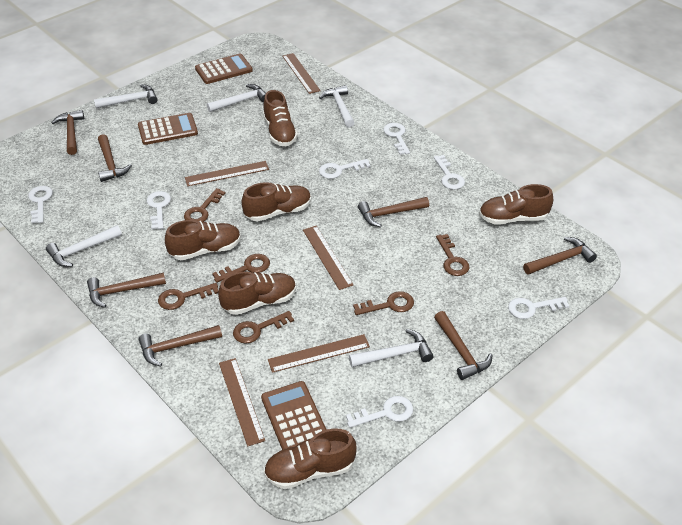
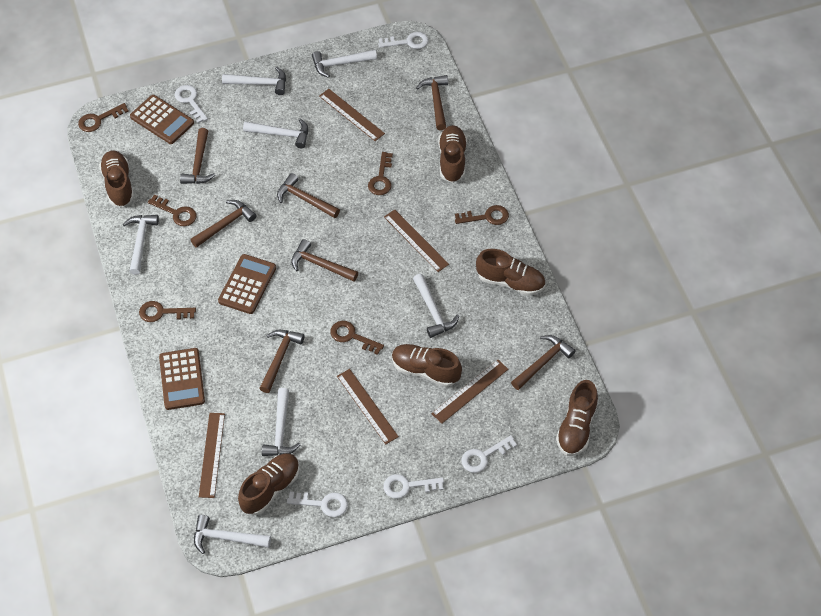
white hammer: [46,225,122,267] [94,84,157,108] [207,84,266,112] [319,85,354,128] [349,329,434,367] = 5 -> [123,215,159,275] [194,515,271,554] [222,67,286,95] [243,118,308,148] [262,388,301,456] [312,50,377,78] [413,274,459,338] = 7
white key: [28,186,53,223] [147,191,171,229] [319,159,371,179] [346,396,413,428] [384,123,410,155] [434,155,465,190] [508,297,569,319] = 7 -> [175,85,208,123] [287,492,348,517] [378,32,429,49] [383,474,444,499] [461,435,517,473] = 5

